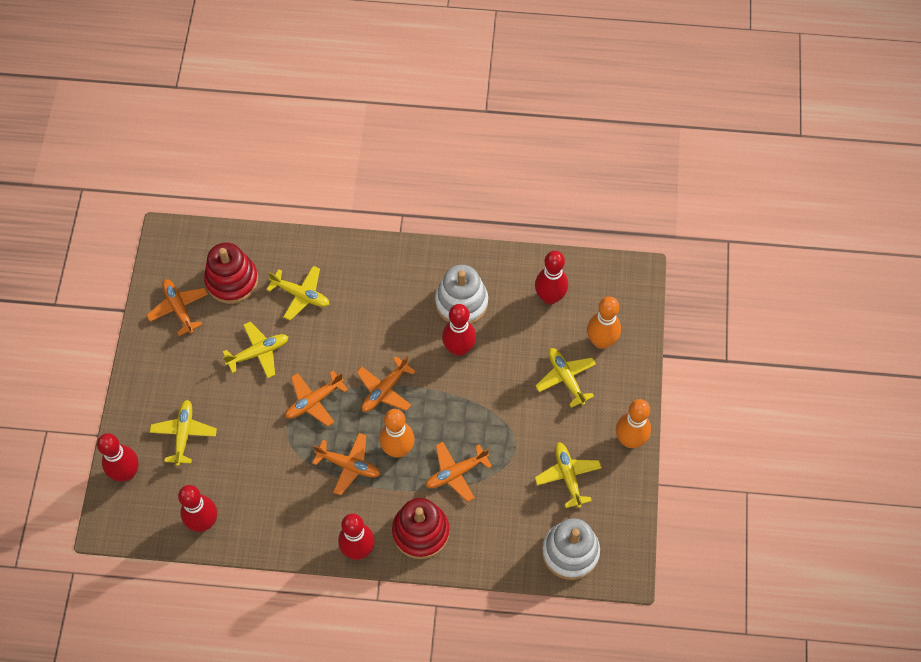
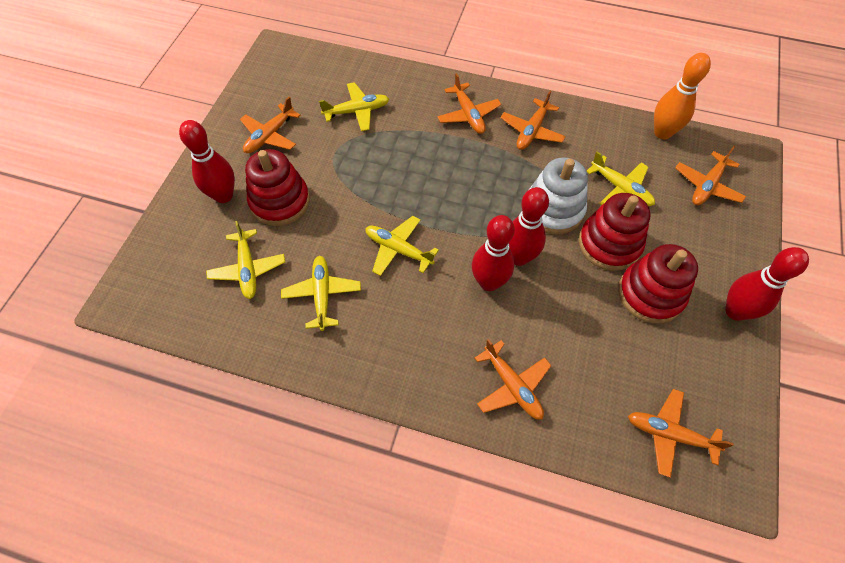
orange bowling pin: [379,409,415,458] [587,296,621,349] [616,399,651,448] = 3 -> [654,53,711,139] = 1
orange plane: [147,279,208,336] [285,371,348,427] [312,433,381,495] [357,356,416,412] [426,442,492,502] = 5 -> [240,97,301,153] [437,73,501,134] [475,339,552,419] [500,91,566,150] [628,389,734,478] [675,146,746,205] = 6
red bowling pin: [97,433,139,482] [178,485,217,532] [338,513,375,560] [442,304,476,356] [535,251,568,305] = 5 -> [179,120,235,203] [472,215,515,291] [509,187,549,266] [725,247,809,321] = 4
red stacking toy: [204,243,258,304] [392,498,449,559] = 2 -> [245,149,310,226] [579,193,651,271] [618,244,698,323] = 3
white stacking toy: [435,265,488,324] [542,518,600,580] = 2 -> [529,157,588,234] = 1

